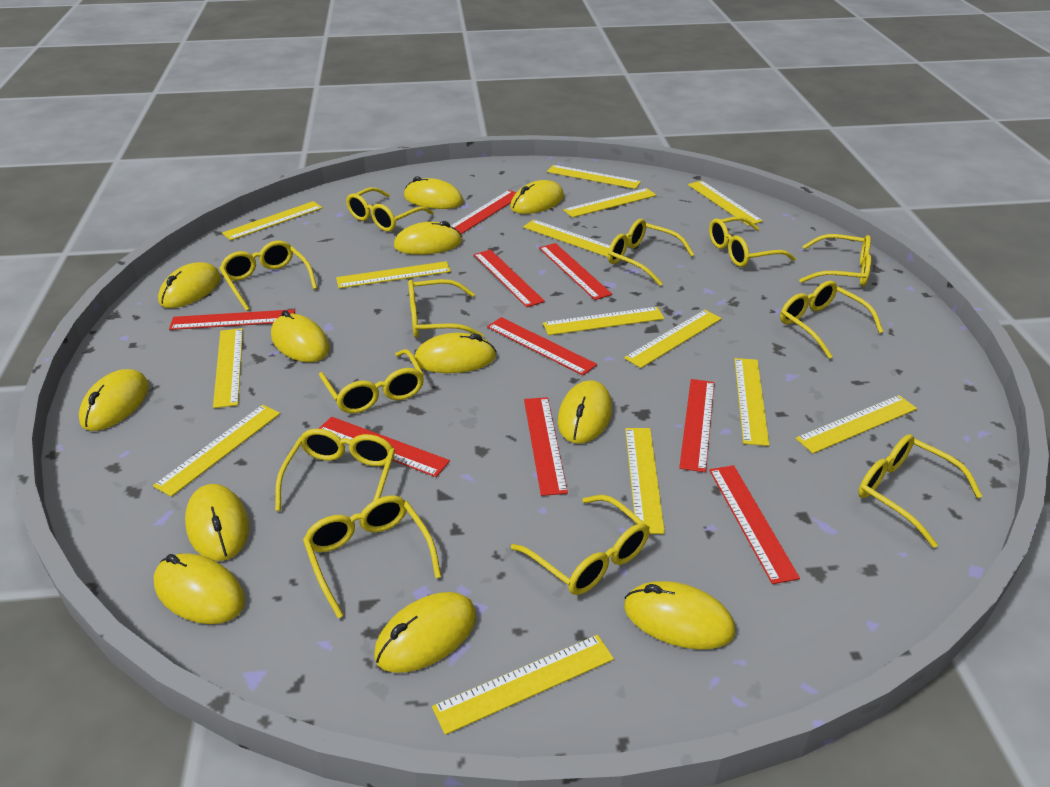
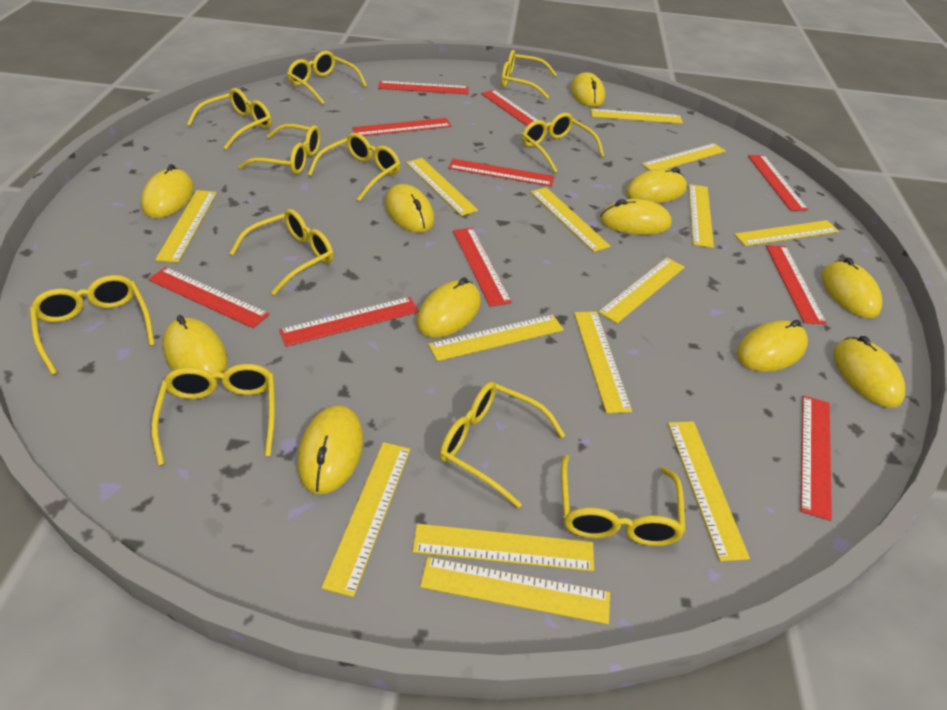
red ruler: [169,309,295,330] [319,417,450,477] [451,190,517,234] [474,250,545,307] [487,317,597,376] [524,397,568,496] [539,243,612,300] [679,379,715,472] [709,465,800,584] = 9 -> [148,267,269,328] [279,297,419,347] [352,118,451,136] [378,81,468,94] [448,159,554,187] [453,228,512,307] [481,90,549,130] [748,155,808,211] [766,245,827,324] [800,396,832,521] = 10
yellow glasses: [219,240,317,311] [275,429,395,511] [303,496,441,619] [319,349,424,414] [346,187,434,232] [408,279,483,338] [511,495,650,595] [608,219,695,286] [709,217,796,267] [780,281,884,359] [799,234,871,287] [858,434,982,548] = 12 -> [30,275,155,375] [151,364,275,465] [187,88,272,150] [229,209,334,295] [238,124,321,175] [287,51,367,105] [308,133,400,202] [440,382,566,508] [501,50,557,99] [522,113,604,173] [561,455,686,546] = 11
yellow mouse: [79,369,149,431] [154,553,245,624] [158,262,221,308] [185,484,249,561] [271,310,330,362] [374,592,476,673] [394,221,462,255] [404,176,463,209] [415,333,497,373] [510,180,564,214] [558,380,612,444] [624,581,735,650] = 12 -> [141,164,194,218] [163,315,228,381] [297,405,363,494] [385,184,434,233] [417,277,481,338] [571,72,605,107] [600,199,672,235] [626,167,687,203] [737,320,808,372] [822,258,882,318] [834,336,905,408] = 11

